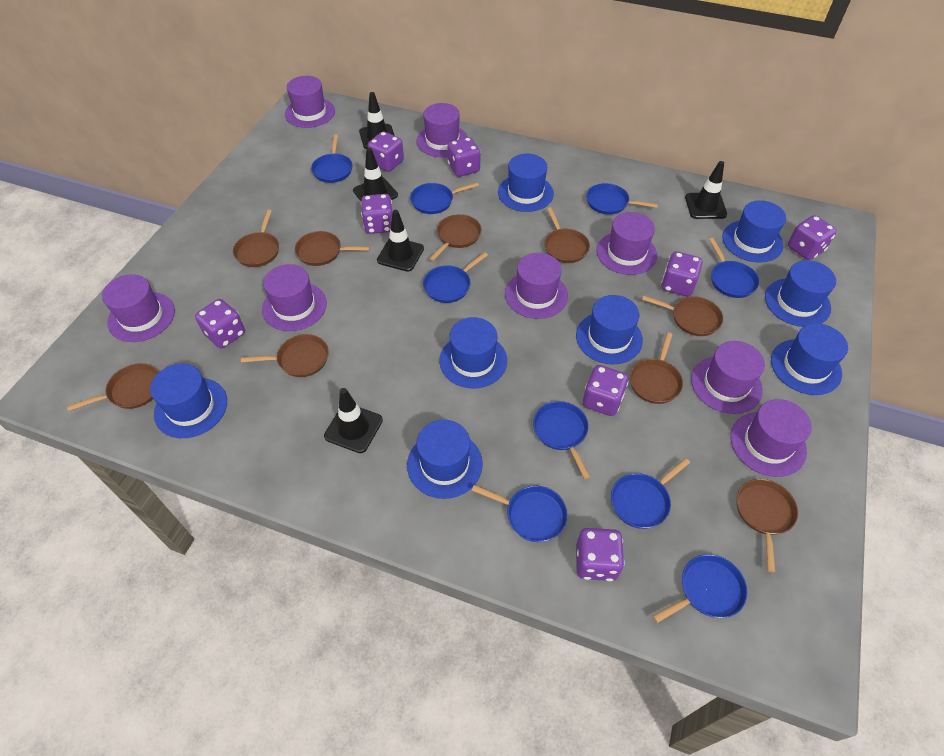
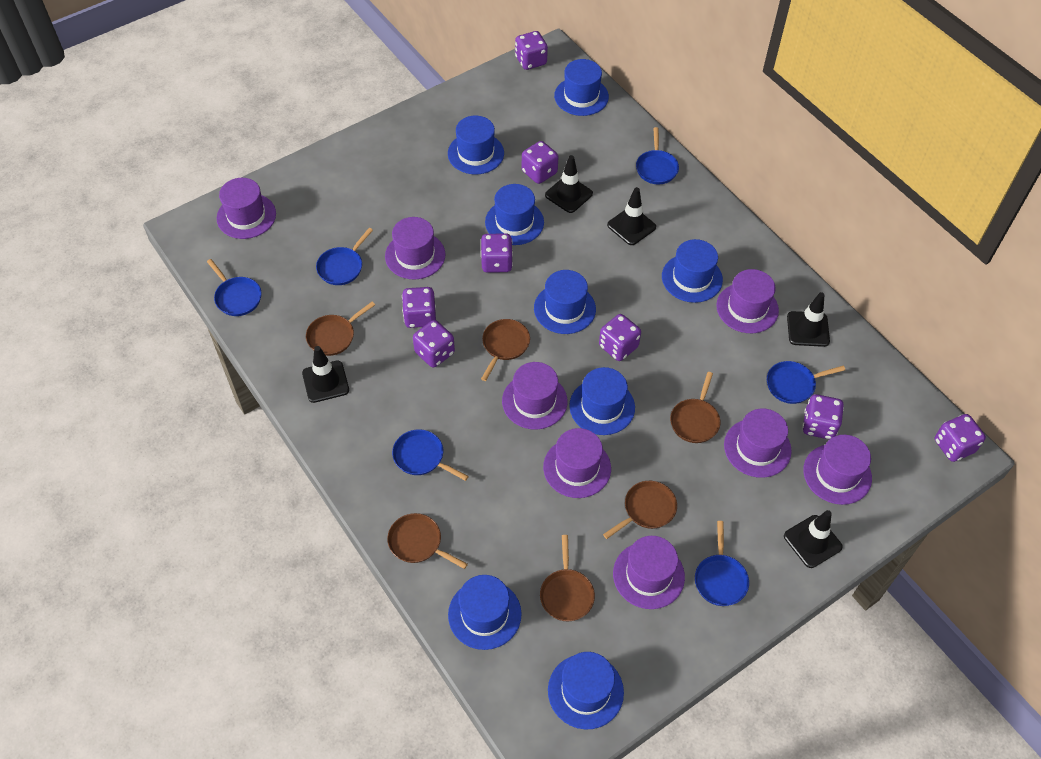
blue pan: [311,134,352,183] [410,182,479,214] [423,252,488,303] [472,485,568,542] [533,401,590,479] [586,183,658,215] [611,458,690,529] [653,554,747,623] [709,238,760,298] = 9 -> [207,259,262,316] [316,228,373,285] [392,429,469,481] [636,127,679,184] [695,521,749,606] [767,361,845,404] = 6
brown pan: [67,363,159,411] [233,210,279,267] [241,334,329,377] [295,231,370,266] [429,214,481,261] [544,207,590,263] [630,332,683,404] [642,295,723,336] [737,479,798,572] = 9 -> [306,302,375,356] [387,513,468,569] [481,319,530,381] [540,535,595,621] [603,481,677,539] [670,372,720,443] = 6

